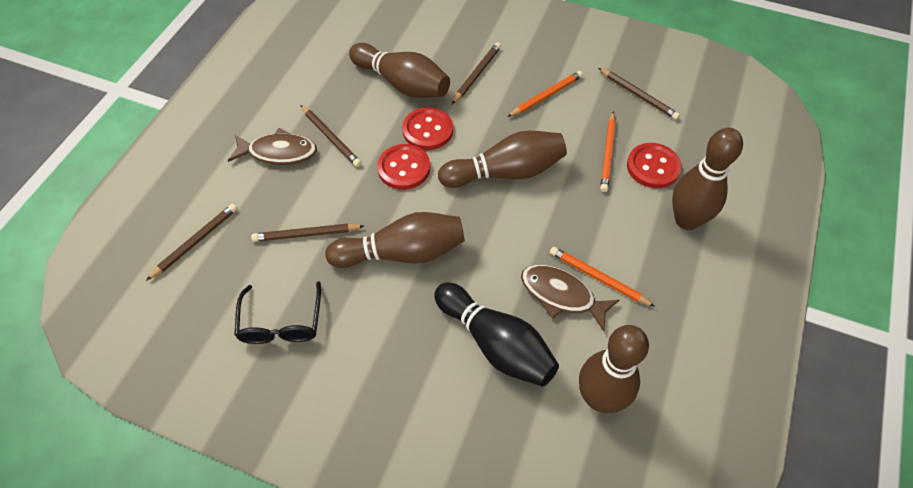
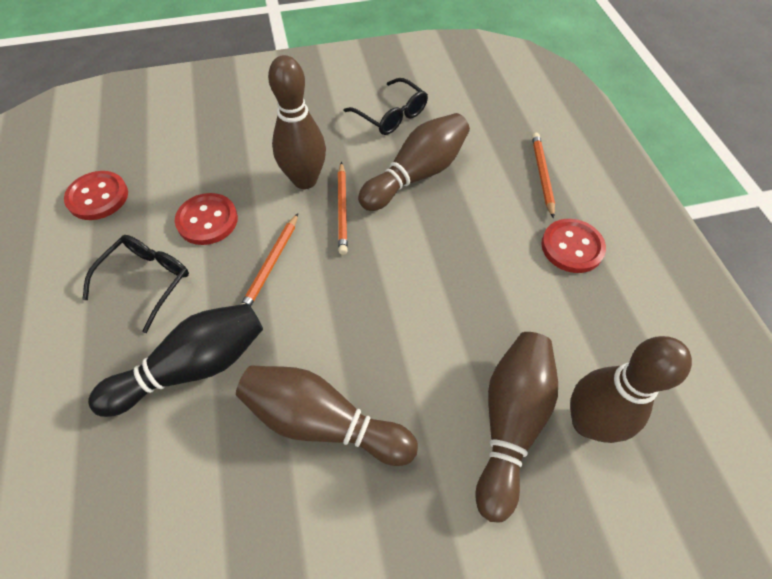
black glasses: [234,282,321,344] = 1 -> [82,235,189,333] [344,78,428,135] = 2
brown fish: [228,128,317,165] [521,265,619,331] = 2 -> none = 0
brown pencil: [146,204,237,281] [251,224,364,242] [301,105,361,167] [452,42,501,104] [599,68,680,120] = 5 -> none = 0

